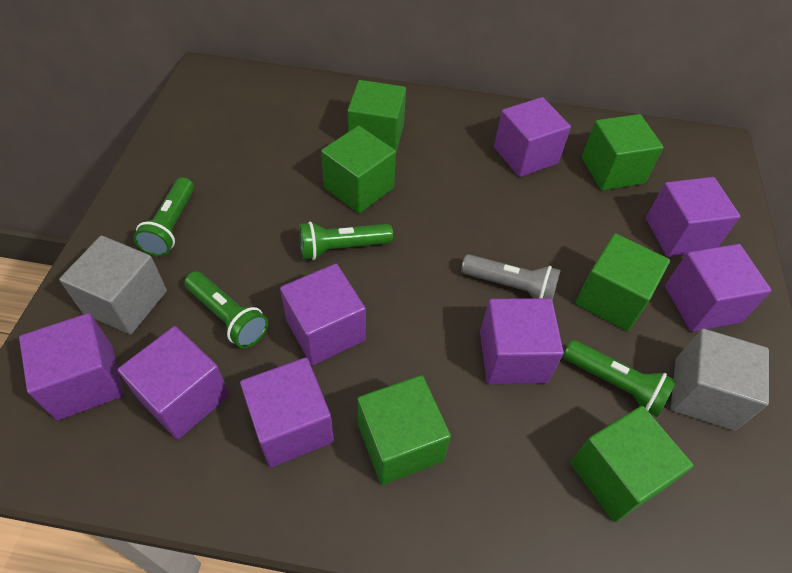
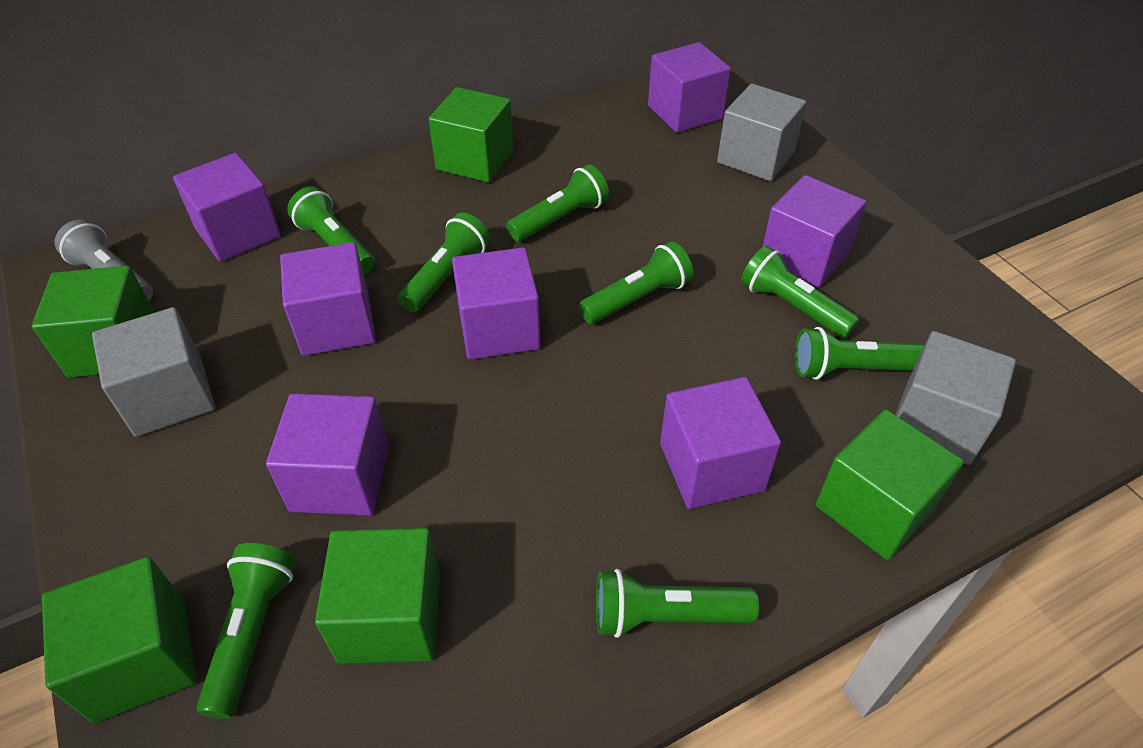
green cube: [321,126,396,213] [347,80,406,152] [357,375,451,485] [570,406,693,522] [576,233,670,331] [582,114,664,191] = 6 -> [32,266,155,378] [42,557,197,723] [315,528,440,664] [428,87,514,183] [816,409,964,560] = 5
green flashlight: [133,177,194,256] [184,271,268,348] [299,221,393,260] [563,340,676,417] = 4 -> [196,543,295,719] [287,186,375,275] [398,212,490,312] [506,164,609,242] [579,241,693,324] [596,569,759,638] [741,246,860,338] [795,327,925,380] = 8
grey cube: [59,235,167,335] [671,328,769,431] = 2 -> [92,307,215,437] [717,84,806,181] [895,331,1016,465] = 3
purple cube: [19,313,124,421] [118,326,230,440] [240,357,334,467] [280,264,366,365] [480,298,564,384] [494,97,571,177] [646,177,740,257] [665,244,771,332] = 8 -> [173,153,281,262] [266,393,389,516] [280,242,376,356] [452,247,541,360] [648,42,731,133] [660,377,781,509] [762,175,866,288] = 7

